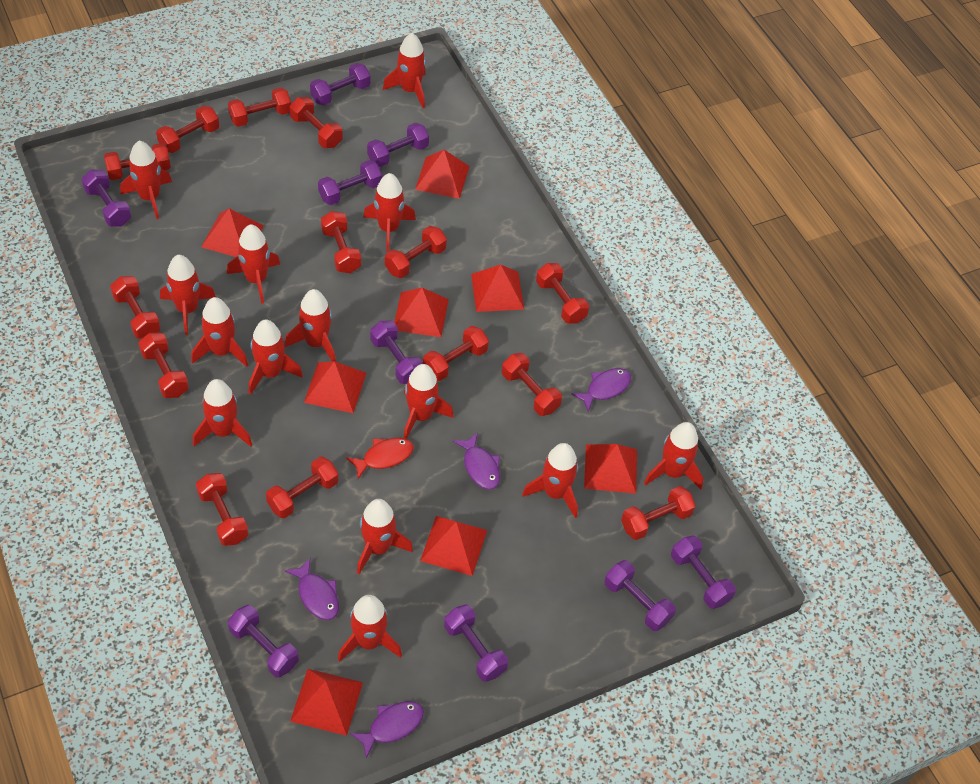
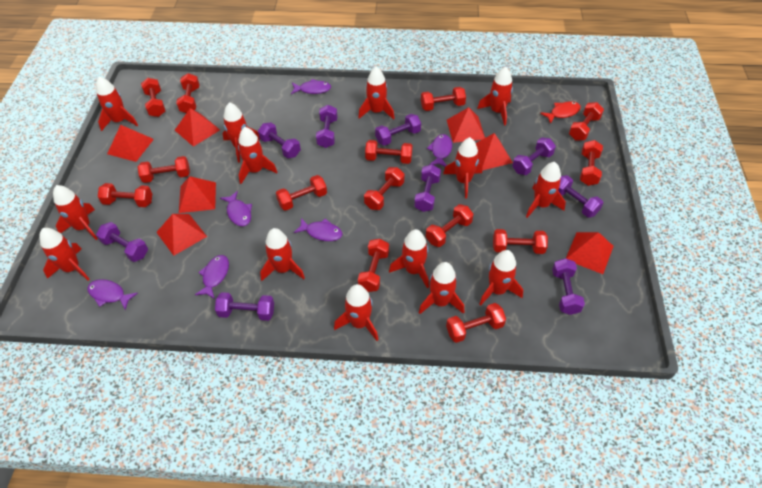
purple fish: [285,557,339,620] [350,701,424,759] [453,432,500,490] [571,368,631,412] = 4 -> [87,279,138,310] [195,255,229,299] [220,191,252,226] [291,79,331,94] [294,218,343,241] [427,134,452,167] = 6
red pyramid: [201,208,263,257] [290,669,363,736] [304,361,366,413] [394,288,449,337] [415,150,470,199] [420,516,487,576] [471,264,524,312] [584,444,637,494] = 8 -> [107,125,154,162] [156,214,207,256] [175,108,220,147] [179,176,216,213] [447,107,485,143] [476,133,513,170] [566,232,614,274] = 7

